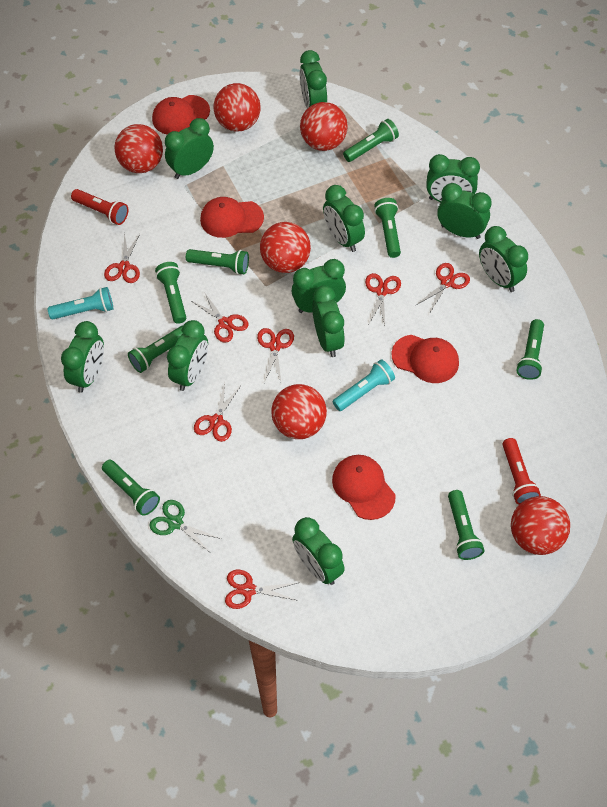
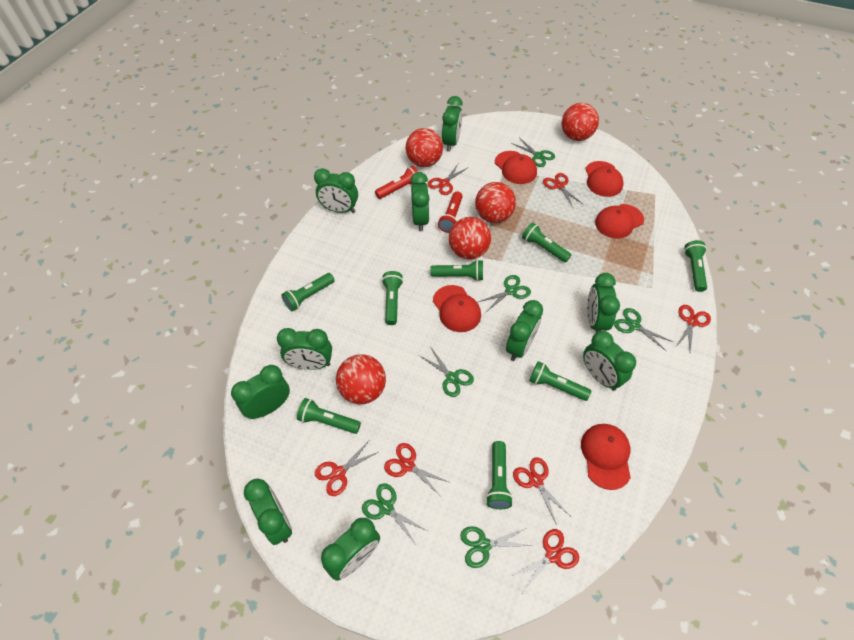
green clock: [61,321,104,393] [165,118,214,179] [167,320,208,391] [292,259,346,313] [292,517,345,585] [300,50,327,109] [312,285,345,357] [323,185,365,252] [426,154,480,202] [437,183,492,239] [479,226,528,292] = 11 -> [231,365,290,419] [244,478,292,545] [277,328,332,370] [314,168,358,213] [321,518,380,581] [410,172,430,231] [442,96,463,152] [506,300,543,361] [583,331,636,391] [587,273,620,333] = 10
green scissors: [150,500,221,553] = 1 -> [362,483,427,546] [420,348,474,397] [460,526,532,568] [478,275,531,312] [511,138,555,167] [614,308,673,351] = 6
red ball: [114,124,163,173] [213,83,261,132] [260,222,311,273] [271,384,327,439] [300,102,348,151] [511,496,570,555] = 6 -> [336,354,386,404] [405,128,443,167] [449,217,491,260] [475,182,516,223] [562,103,599,141] = 5
red cap: [152,95,210,134] [200,197,264,238] [332,455,396,520] [391,335,459,383] = 4 -> [433,285,481,332] [495,151,537,184] [581,424,631,490] [585,161,624,197] [595,204,644,239] = 5
turquoise flashlight: [48,287,113,319] [333,359,395,411] = 2 -> none = 0

